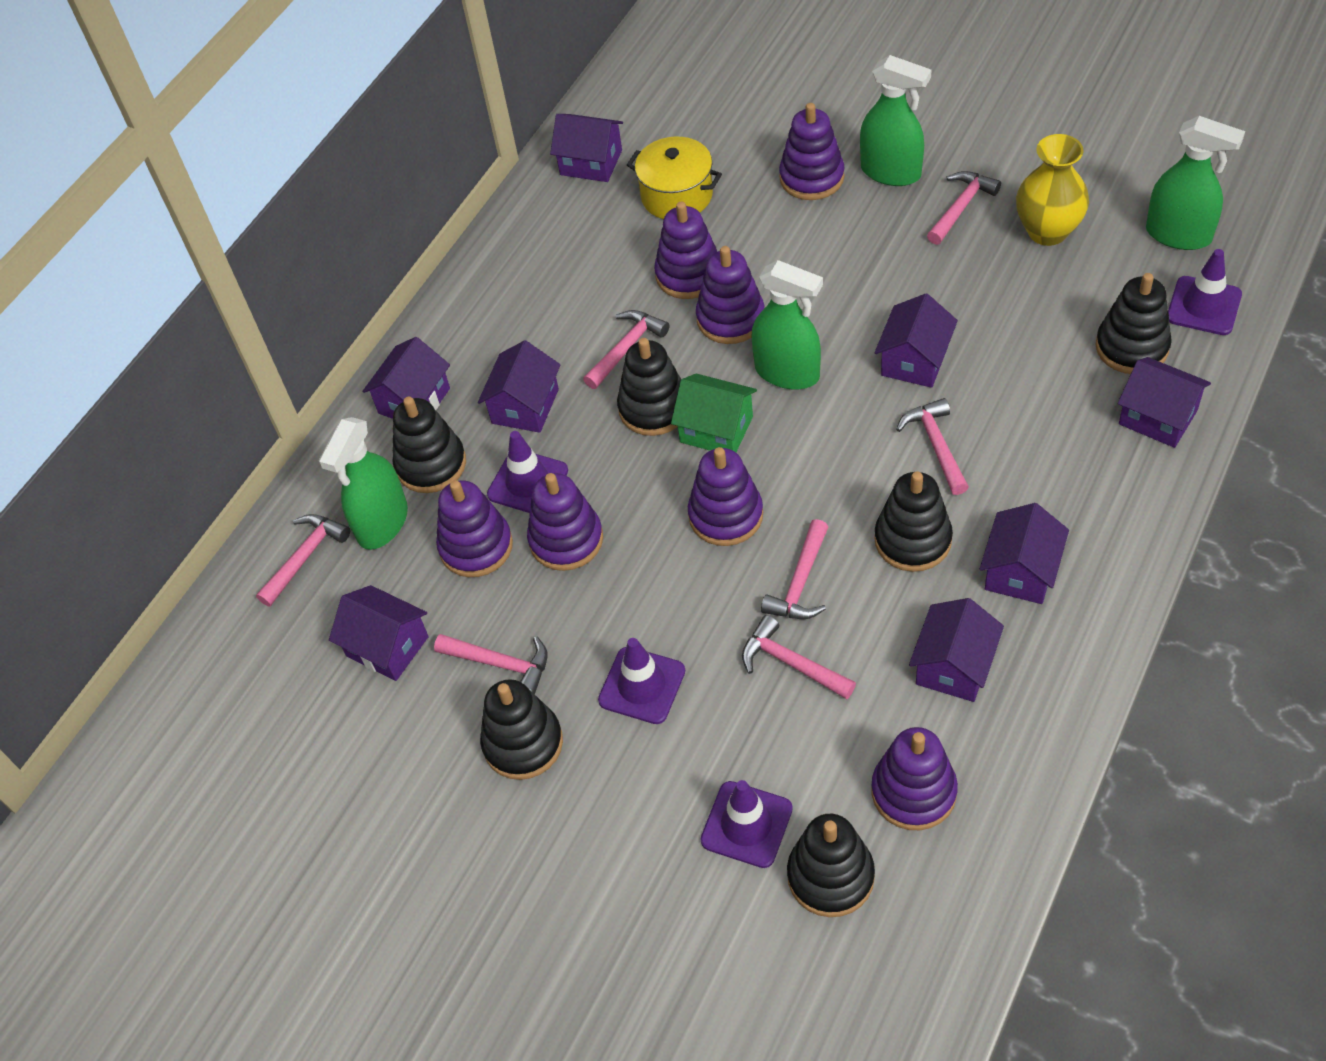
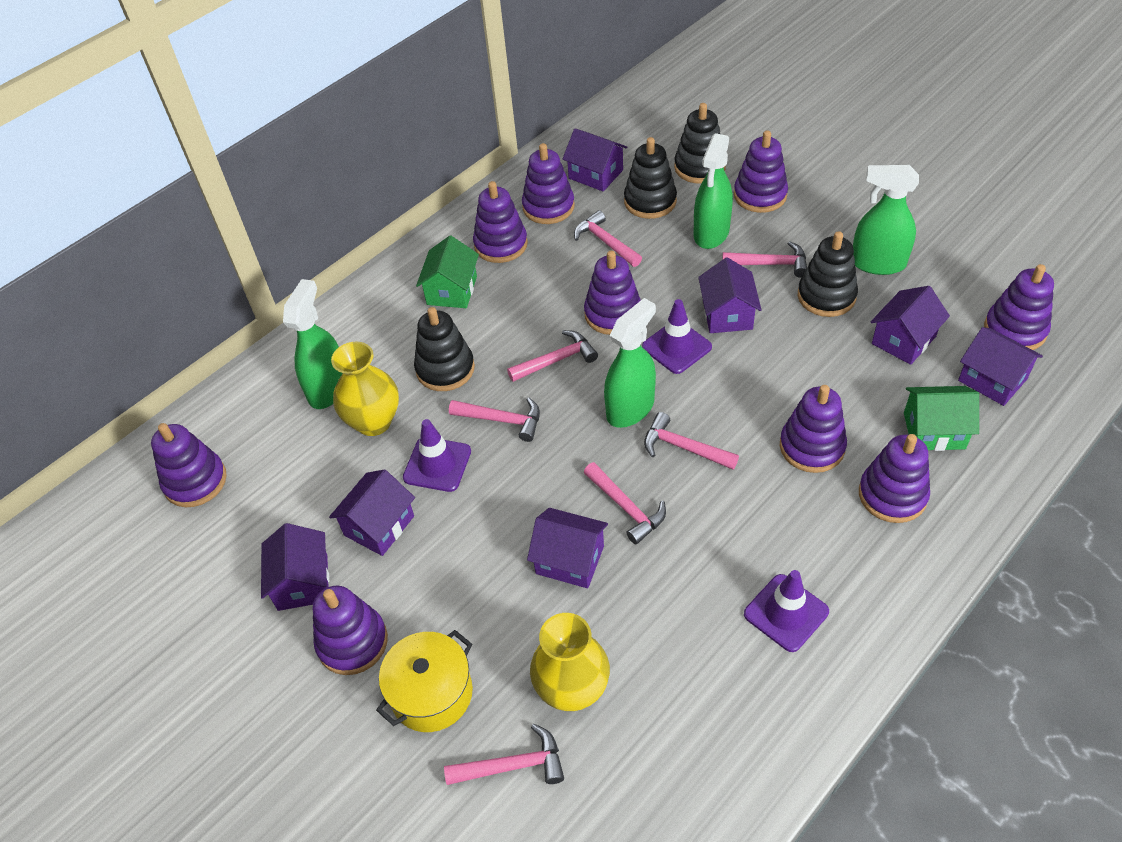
black stacking toy: [393,397,466,493] [480,679,563,780] [617,338,681,436] [787,814,875,917] [874,472,953,572] [1095,273,1172,374] = 6 -> [414,307,475,391] [624,137,677,219] [674,103,726,184] [798,231,858,317] = 4
green house: [671,373,757,452] = 1 -> [416,236,479,308] [904,386,979,451] = 2
purple house: [329,585,429,681] [362,337,450,419] [478,340,561,433] [550,114,623,182] [875,294,958,388] [909,598,1004,702] [980,503,1069,604] [1118,357,1211,448] = 8 -> [261,523,329,611] [329,469,415,556] [527,508,608,588] [563,128,627,191] [698,257,762,333] [871,286,950,365] [958,327,1043,406] = 7
purple stacking toy: [436,480,513,577] [527,473,603,571] [654,202,718,299] [688,447,763,546] [696,246,765,344] [779,103,845,200] [872,727,958,830] = 7 -> [151,423,227,507] [313,586,388,675] [473,181,528,263] [522,143,575,224] [584,251,641,335] [734,130,788,213] [780,385,847,473] [859,434,930,523] [984,264,1054,350] = 9
purple traffic cone: [487,431,568,513] [598,638,685,724] [700,780,793,868] [1168,249,1242,335] = 4 -> [403,419,471,492] [642,299,712,374] [744,570,829,652] = 3
yellow vase: [1016,134,1089,246] = 1 -> [331,342,399,436] [530,613,610,711] = 2

